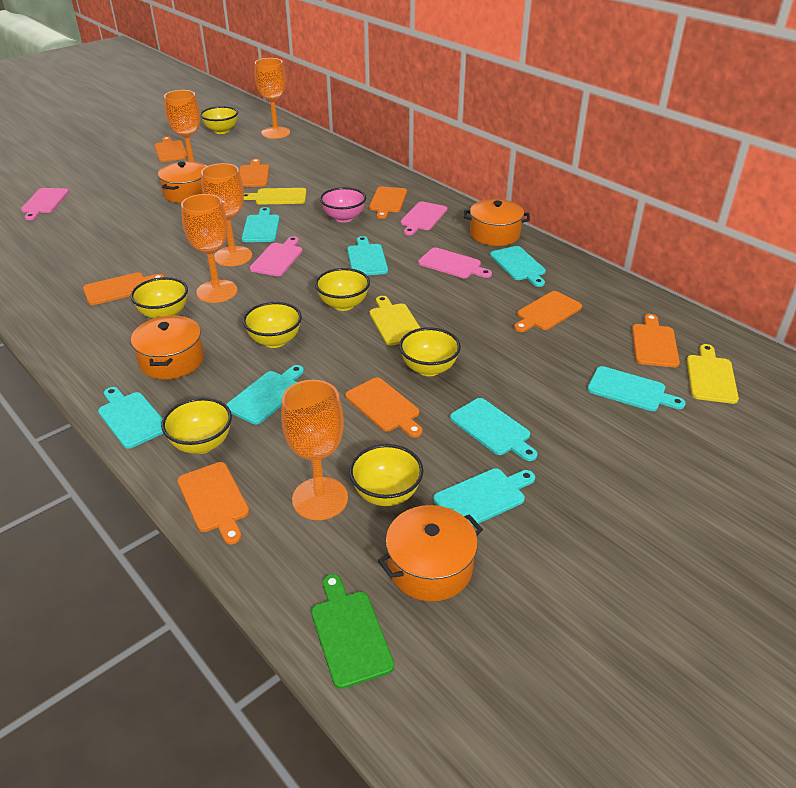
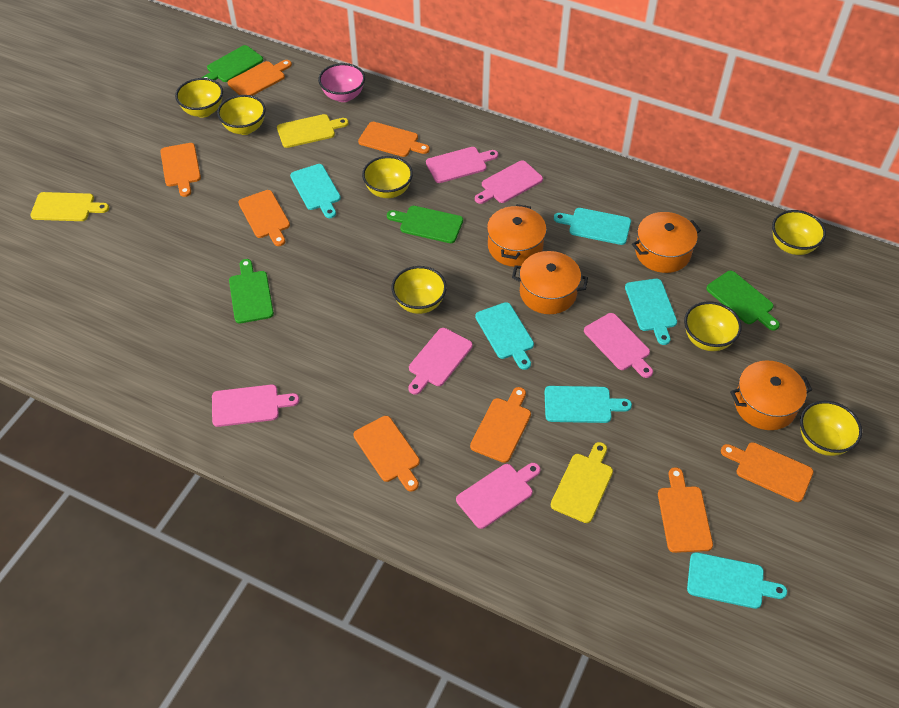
green cutting board: [311,574,394,689] = 1 -> [201,45,263,82] [229,259,274,323] [387,206,463,243] [706,271,780,330] = 4
orange goblet: [164,90,207,166] [181,194,238,303] [201,163,252,266] [255,58,290,139] [281,380,348,520] = 5 -> none = 0
pink cutting board: [21,188,69,220] [250,236,302,276] [401,201,447,235] [418,248,492,278] = 4 -> [212,385,299,427] [408,328,473,395] [426,147,498,183] [456,463,541,529] [475,160,543,204] [584,313,653,378] = 6
turquoise cutting board: [98,387,164,449] [226,365,304,425] [242,207,280,242] [347,236,388,275] [433,468,535,526] [450,398,538,461] [490,246,546,287] [587,366,686,411] = 8 -> [290,164,341,218] [475,302,534,370] [545,386,632,423] [554,208,631,245] [625,279,677,345] [687,552,787,609] = 6

